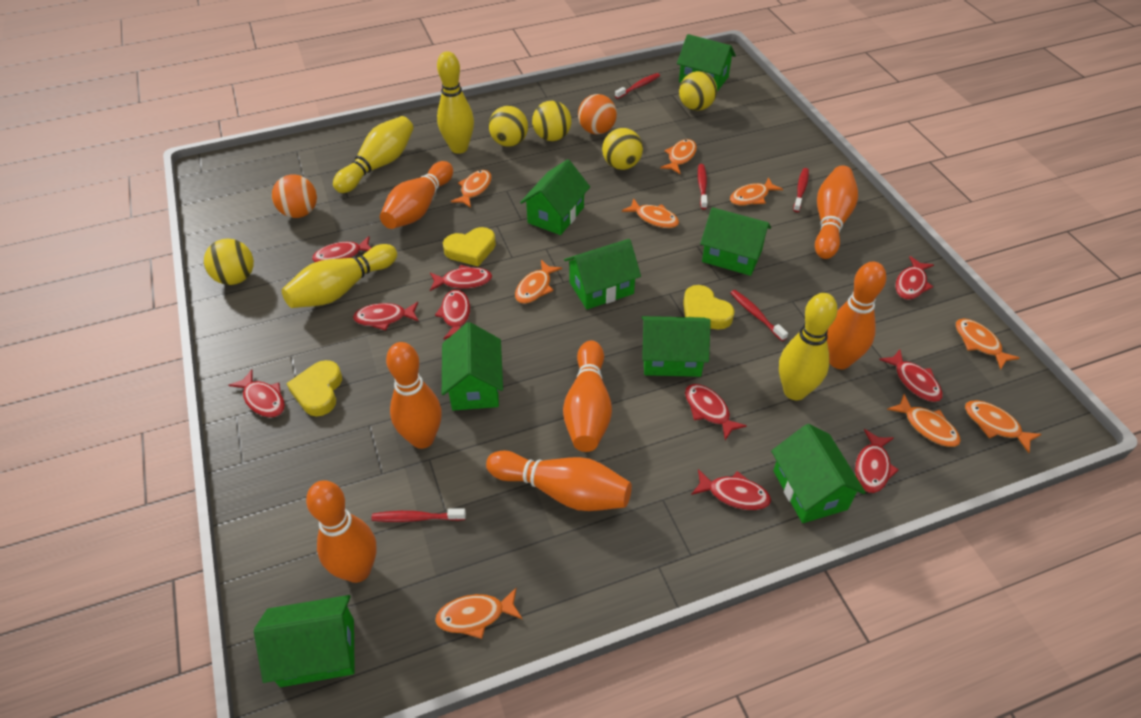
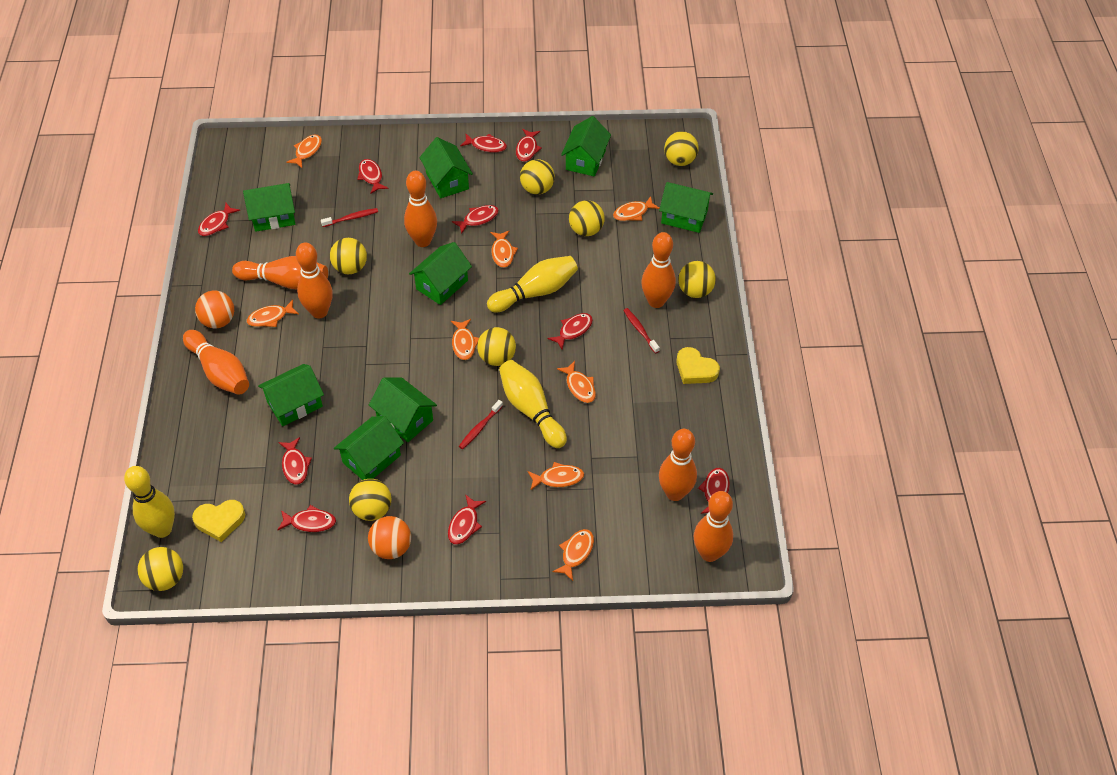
orange fish: [435,588,523,639] [451,170,492,208] [515,260,562,304] [622,198,679,228] [660,139,697,174] [730,177,783,206] [887,394,961,447] [956,318,1020,369] [965,400,1041,453] = 9 -> [247,300,299,327] [286,134,322,168] [451,319,479,360] [490,230,518,268] [528,462,584,491] [552,529,594,581] [557,361,596,403] [613,196,660,221] = 8
red toothbrush: [371,508,466,522] [615,73,660,99] [698,164,708,209] [730,290,788,341] [793,168,809,212] = 5 -> [321,208,378,227] [459,400,503,449] [623,308,660,353] = 3
yellow ball: [204,238,254,285] [489,106,528,147] [532,101,571,141] [602,128,643,170] [679,71,717,111] = 5 -> [137,547,183,591] [330,238,367,274] [349,479,391,521] [477,327,516,366] [520,159,555,195] [569,200,605,236] [664,131,699,166] [678,261,716,298] = 8
yellow bowling pin: [282,244,397,308] [333,116,414,193] [437,51,474,154] [779,293,838,400] = 4 -> [124,466,175,538] [487,256,578,312] [499,360,567,448] = 3
yellow heart: [286,360,342,416] [443,227,496,266] [683,285,735,329] = 3 -> [192,500,245,542] [677,347,720,384] = 2

